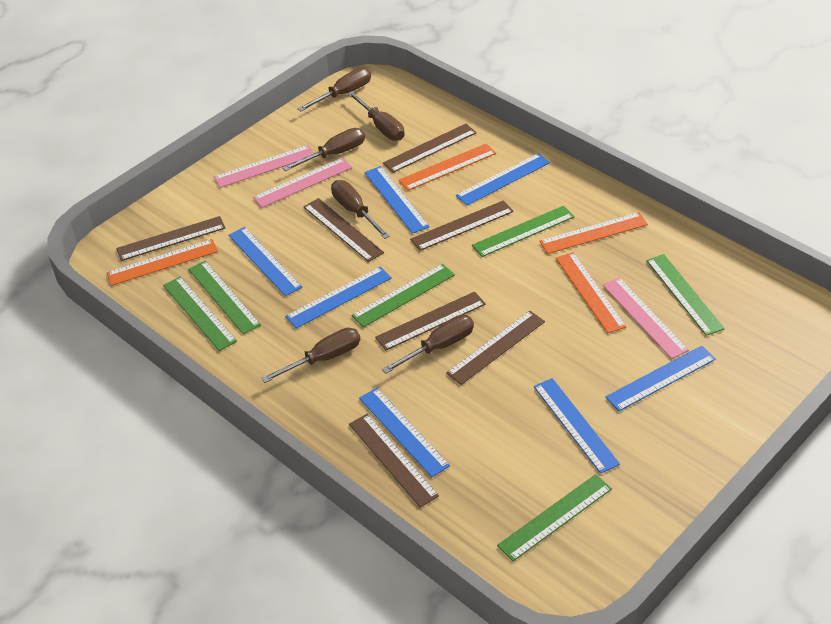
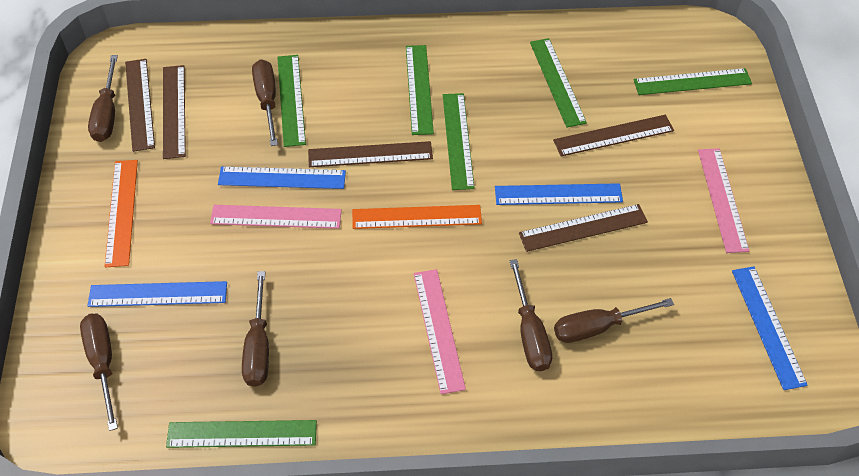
blue ruler: [228,227,302,296] [285,267,392,329] [359,388,450,477] [364,166,429,234] [456,153,550,205] [534,378,620,474] [605,346,716,411] = 7 -> [87,281,227,307] [218,166,346,189] [495,183,623,205] [732,266,808,390] = 4
brown ruler: [116,216,225,261] [303,198,384,262] [349,414,439,508] [375,291,486,351] [383,124,477,173] [410,200,514,251] [446,311,545,385] = 7 -> [125,59,155,152] [163,65,186,159] [308,141,433,167] [519,204,648,252] [553,115,674,156] = 5
orange ruler: [107,239,218,286] [398,143,496,191] [539,212,648,254] [556,252,627,333] = 4 -> [105,160,138,268] [352,205,482,229] = 2

